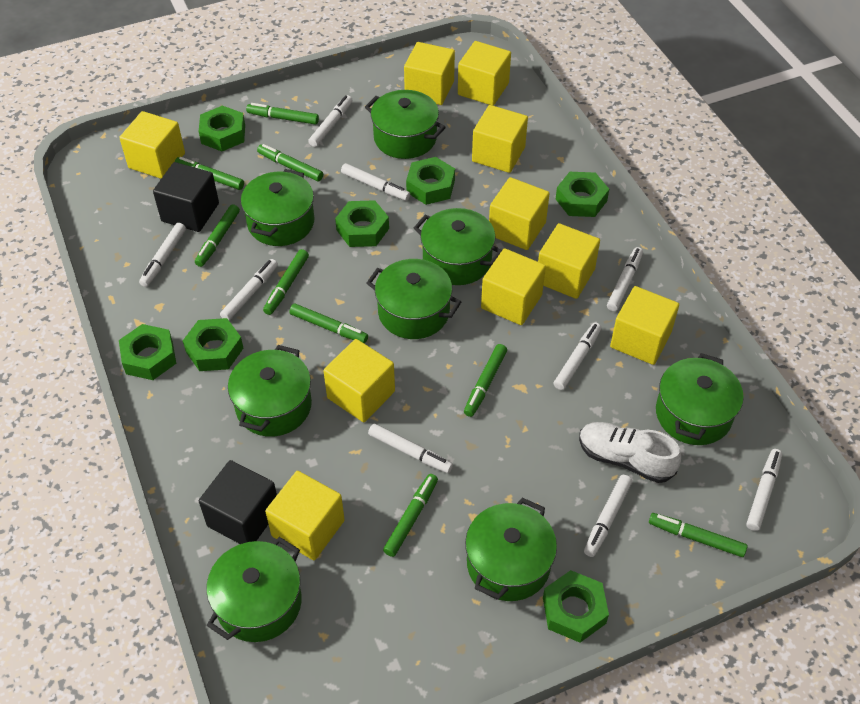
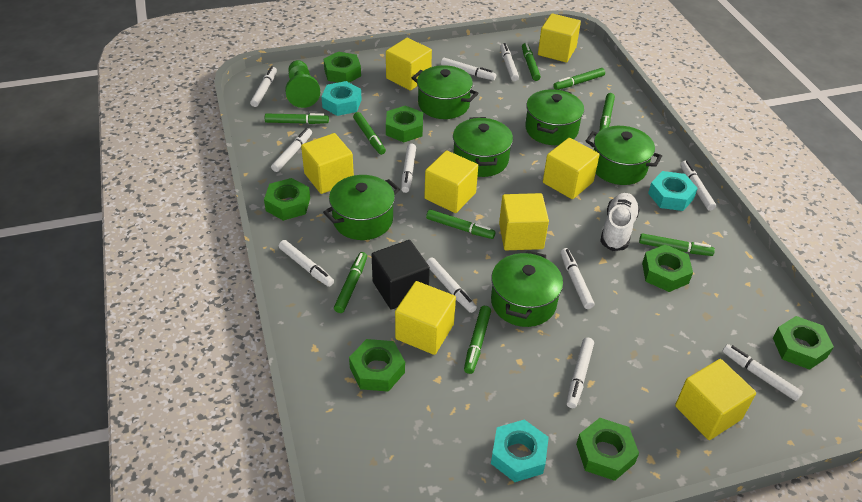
black cube: [153,162,219,232] [199,460,277,544] = 2 -> [372,240,430,310] = 1
green pawn: none = 0 -> [285,60,320,108] = 1
green pot: [206,537,302,642] [228,345,312,437] [241,169,314,246] [365,90,446,159] [367,259,461,339] [414,208,502,285] [465,498,557,601] [656,353,744,445] = 8 -> [323,175,400,240] [412,65,479,119] [453,117,513,177] [491,250,563,327] [525,89,584,145] [586,126,662,185] = 6
turquoise nut: none = 0 -> [321,81,362,116] [491,419,549,482] [648,171,698,211] = 3
white marker: [139,223,186,287] [220,259,278,320] [308,95,352,147] [341,163,410,201] [368,424,453,473] [554,323,601,390] [584,475,632,557] [607,247,643,311] [746,449,782,531] = 9 -> [250,67,277,107] [271,128,312,172] [279,240,334,287] [401,143,416,193] [426,257,477,313] [441,58,496,80] [500,43,519,81] [561,248,594,309] [566,337,594,408] [680,161,716,211] [723,344,803,401] = 11
yellow cube: [119,111,185,179] [265,471,345,560] [323,339,395,422] [404,42,455,105] [458,41,511,106] [472,105,528,173] [481,248,546,325] [489,177,550,250] [538,223,600,299] [610,286,679,365] = 10 -> [301,133,354,194] [386,38,432,91] [395,281,456,355] [424,150,478,213] [499,193,549,250] [538,13,581,62] [543,138,600,199] [675,359,756,440] = 8

